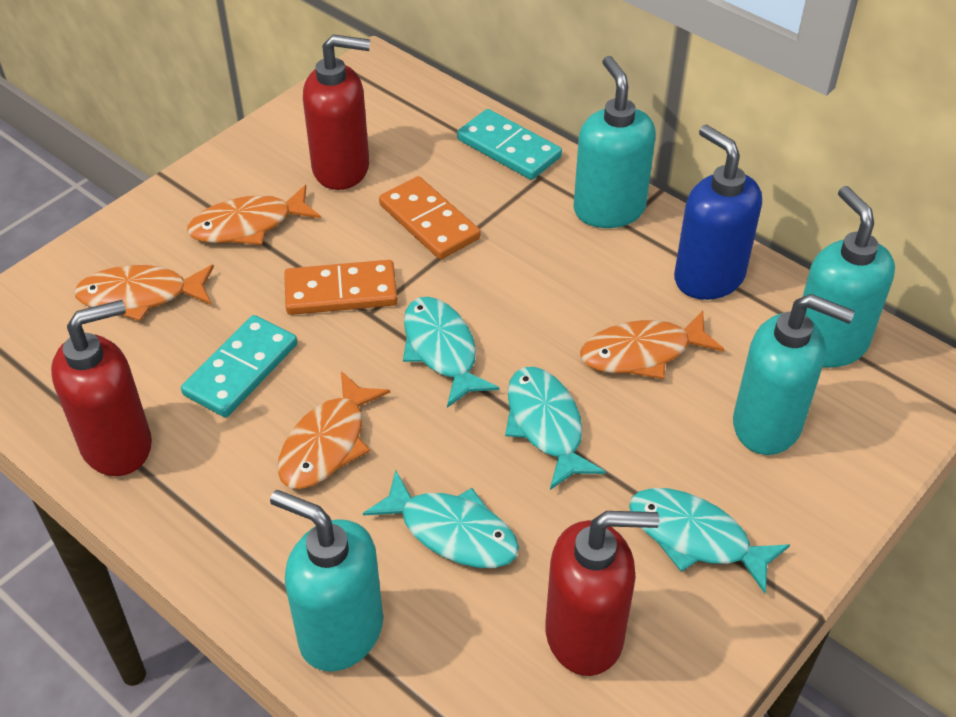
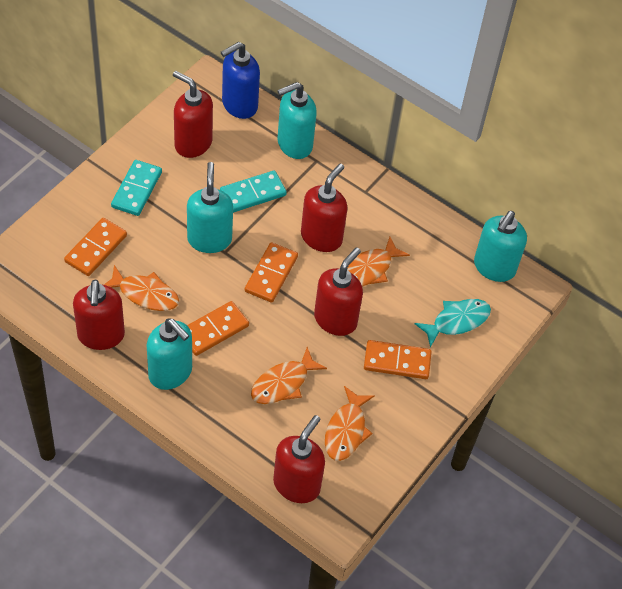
orange domino: [284,260,398,315] [379,176,481,260] = 2 -> [64,218,127,276] [187,301,249,356] [245,242,298,303] [364,340,432,379] = 4
red soap dispenser: [51,300,152,476] [303,34,370,190] [545,511,659,676] = 3 -> [73,280,125,350] [173,71,213,158] [273,415,325,503] [301,163,348,252] [314,247,363,336] = 5
turquoise fish: [363,470,519,568] [403,297,499,408] [505,367,606,490] [629,488,790,593] = 4 -> [414,299,491,348] = 1

